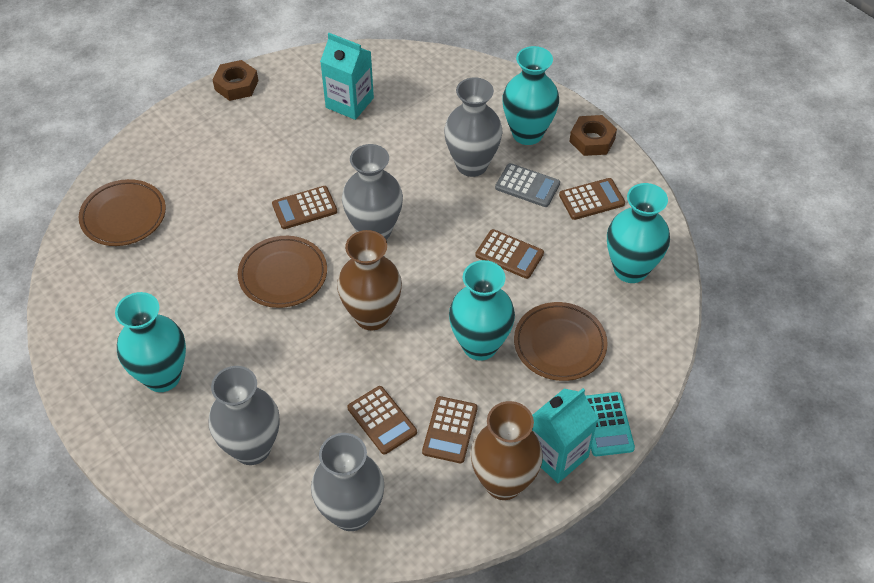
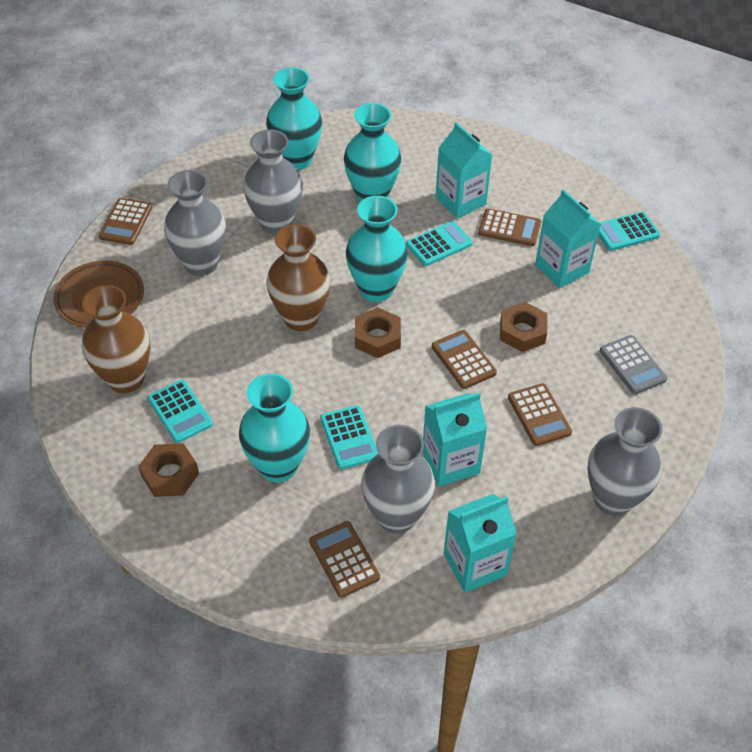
brown nut: [213,60,258,101] [569,115,617,156] = 2 -> [138,443,199,497] [355,307,401,358] [500,302,547,352] = 3
brown plate: [79,179,166,246] [238,236,327,308] [514,302,608,381] = 3 -> [53,261,144,328] = 1
turquoise calculator: [586,392,635,456] = 1 -> [147,380,213,443] [320,405,379,470] [406,221,473,266] [598,211,660,251] = 4
turquoise carton: [320,33,374,120] [532,388,598,483] = 2 -> [422,392,487,486] [435,122,492,218] [444,494,517,593] [535,189,601,288] = 4

